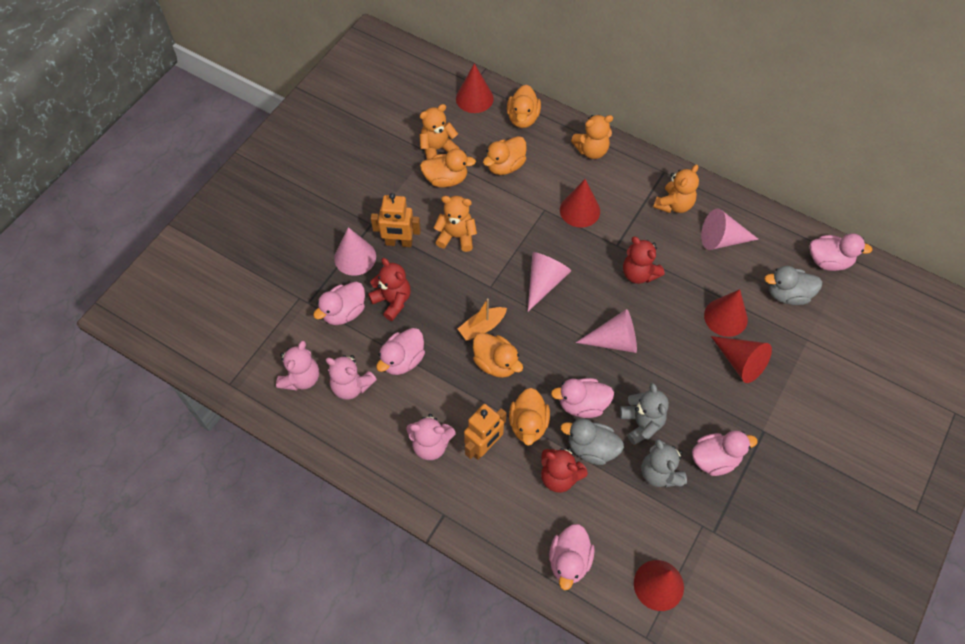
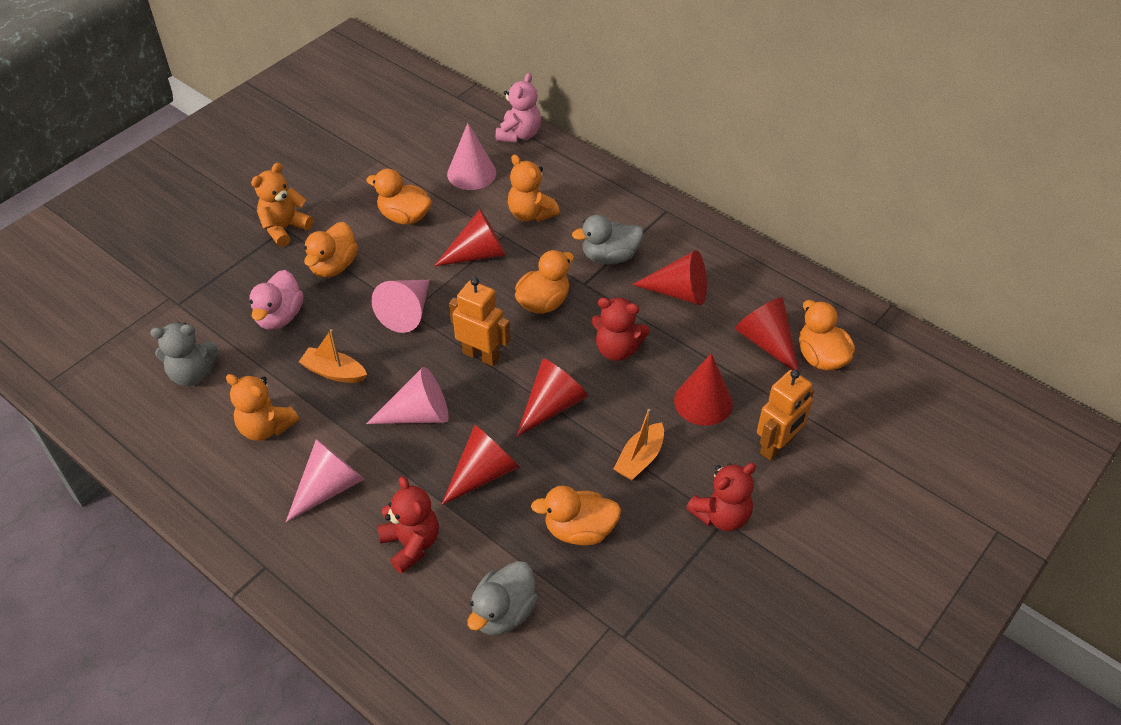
grey teddy bear: [620,383,669,445] [641,439,687,487] = 2 -> [150,322,218,386] = 1
orange boat: [458,298,507,341] = 1 -> [299,329,367,383] [614,409,664,480] = 2
orange teddy bear: [419,104,460,159] [434,196,477,252] [571,115,613,159] [653,165,699,213] = 4 -> [226,374,299,441] [251,163,313,247] [508,155,560,222] = 3
pink duck: [313,282,365,325] [376,328,425,375] [549,524,595,590] [551,378,614,418] [692,430,758,476] [809,233,873,271] = 6 -> [249,270,304,329] = 1
pink teddy bear: [276,341,319,391] [326,355,377,400] [406,414,456,460] = 3 -> [496,73,541,142] = 1
red cone: [456,63,494,113] [560,179,600,228] [634,560,684,611] [704,289,748,337] [711,336,772,383] = 5 -> [434,209,506,266] [441,425,520,505] [516,359,588,437] [632,250,707,305] [674,353,733,426] [735,297,799,371] = 6

